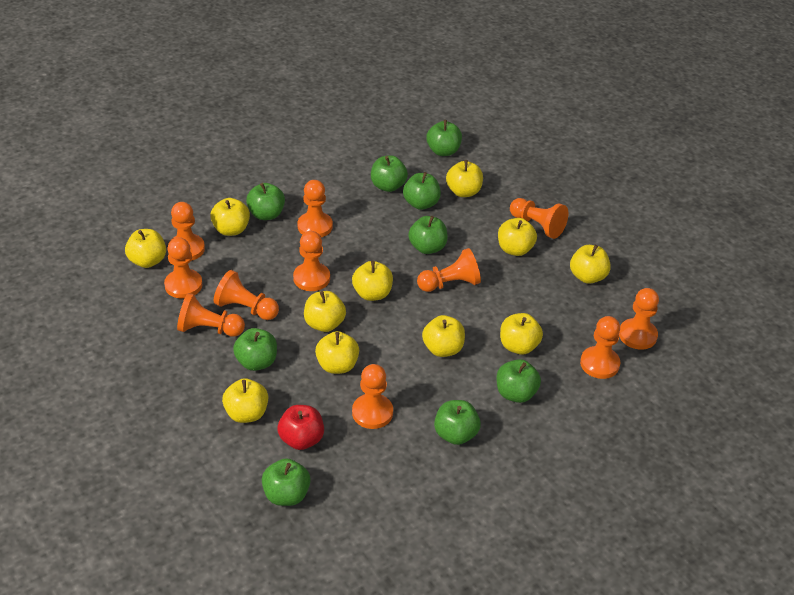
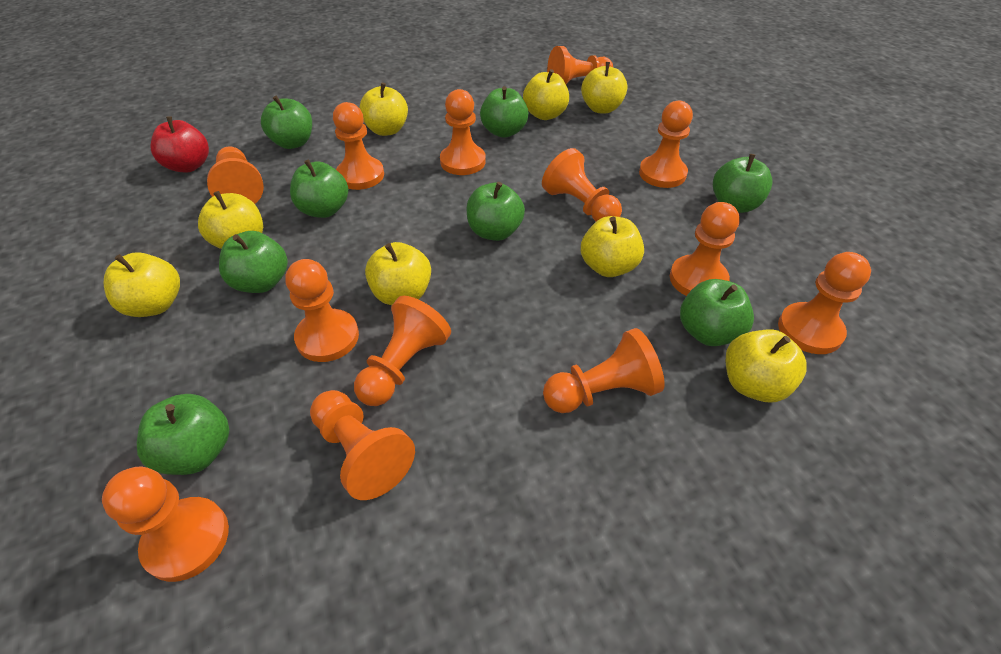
green apple: [233,328,277,371] [246,183,285,220] [262,458,311,506] [371,155,408,192] [403,172,441,210] [408,216,448,254] [426,120,462,156] [434,400,481,445] [496,359,541,403] = 9 -> [137,394,229,475] [219,231,288,293] [261,96,312,149] [290,159,348,218] [467,182,525,241] [480,86,528,138] [680,279,754,346] [713,154,773,213] = 8
orange pawn: [164,237,203,298] [168,202,205,261] [177,293,245,337] [214,270,279,320] [293,231,330,291] [298,180,333,237] [352,364,393,429] [417,248,481,292] [510,198,568,239] [580,316,620,379] [619,288,659,350] = 11 -> [102,467,229,582] [207,146,264,204] [285,259,359,362] [310,390,415,500] [333,102,384,190] [354,296,451,406] [440,89,486,175] [542,148,622,221] [543,328,665,413] [547,46,613,84] [639,100,693,188] [670,202,740,296] [778,252,871,354] = 13
yellow apple: [125,229,166,268] [210,198,250,236] [222,378,268,423] [304,291,346,332] [315,331,359,374] [352,261,393,301] [422,315,465,357] [446,160,483,197] [498,218,537,256] [500,313,543,355] [570,245,611,284] = 11 -> [104,253,180,317] [198,191,263,249] [359,83,408,136] [365,242,431,305] [523,69,569,120] [581,62,627,113] [581,216,644,277] [726,329,807,402] = 8

